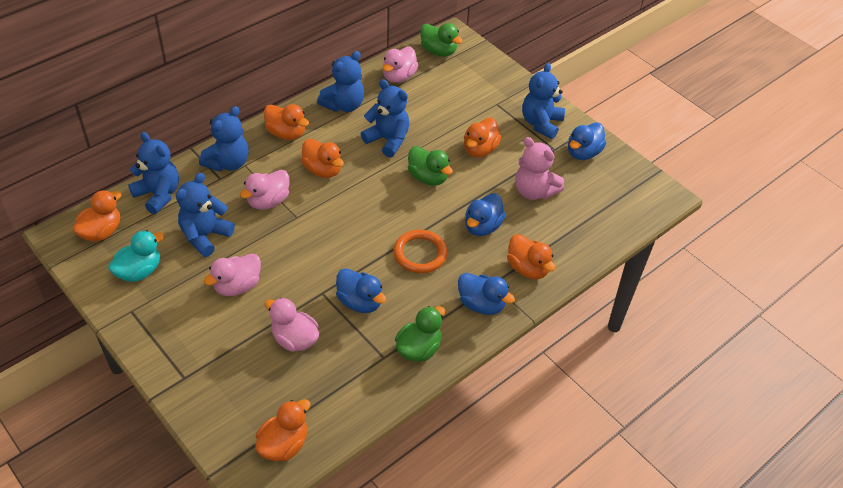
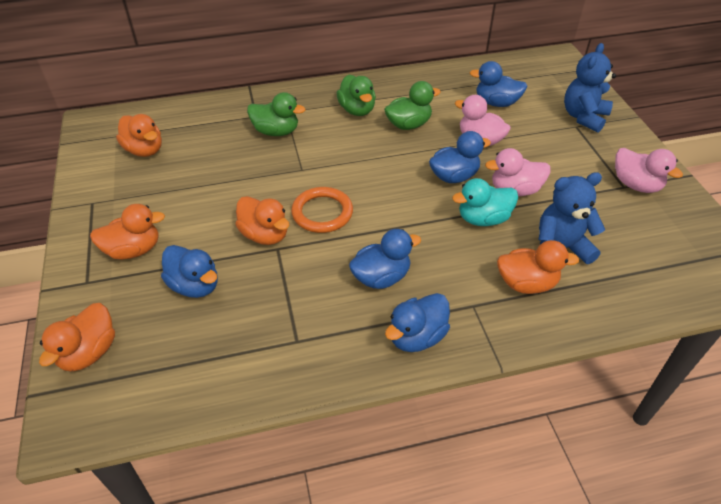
blue duck: [336,269,386,313] [458,273,515,315] [465,193,506,236] [568,122,606,160] = 4 -> [161,245,218,298] [349,229,421,289] [385,293,450,352] [429,131,491,183] [470,61,527,107] = 5
blue teddy bear: [128,132,179,214] [176,173,235,257] [199,106,249,171] [317,51,364,112] [361,79,410,157] [522,63,565,139] = 6 -> [538,172,605,264] [564,43,616,132] = 2
orange duck: [72,190,122,242] [255,399,311,461] [264,104,309,140] [301,139,344,178] [464,118,501,157] [507,234,555,279] = 6 -> [39,303,115,372] [90,204,165,259] [116,114,162,157] [235,196,290,245] [497,240,579,294] = 5
pink duck: [204,253,261,296] [240,170,290,210] [265,298,319,352] [383,47,418,83] = 4 -> [455,95,511,146] [485,148,551,196] [615,148,683,193] = 3
pink teddy bear: [515,137,564,200] = 1 -> none = 0

